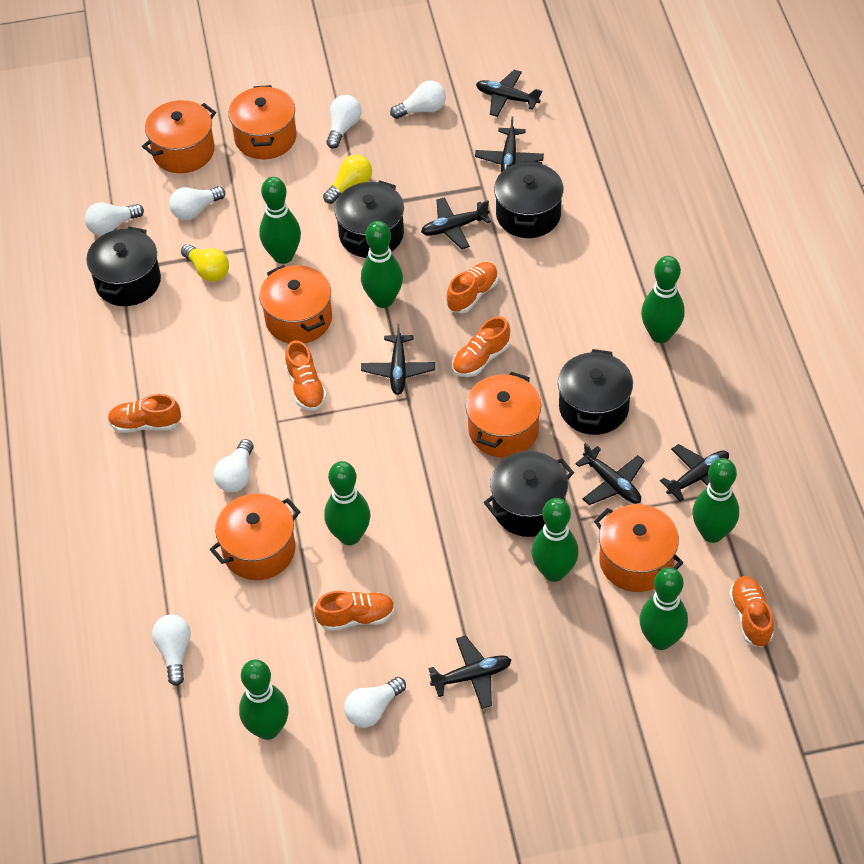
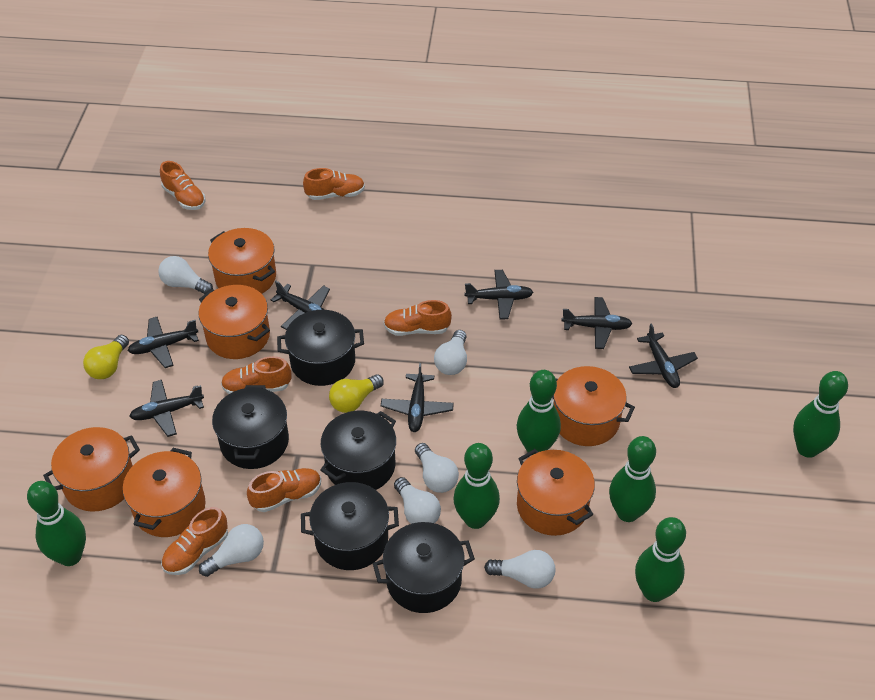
green bowling pin: [239,659,289,740] [259,177,301,264] [324,461,371,545] [361,221,403,308] [532,498,579,582] [639,567,688,650] [641,256,685,343] [692,458,739,543] = 8 -> [27,481,86,566] [453,443,500,529] [517,370,561,455] [609,436,656,522] [635,517,686,602] [793,371,848,458] = 6
white light bulb: [85,202,144,235] [152,615,191,686] [169,186,225,220] [214,439,254,492] [326,95,361,149] [344,677,406,728] [390,81,446,119] = 7 -> [158,256,213,294] [199,524,264,577] [394,477,441,524] [415,443,459,493] [434,330,467,375] [484,550,555,588] = 6

